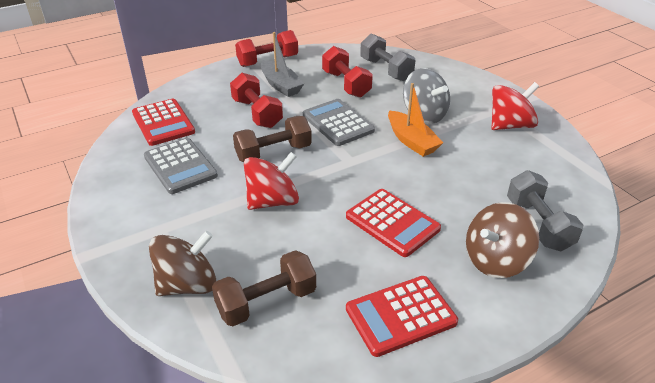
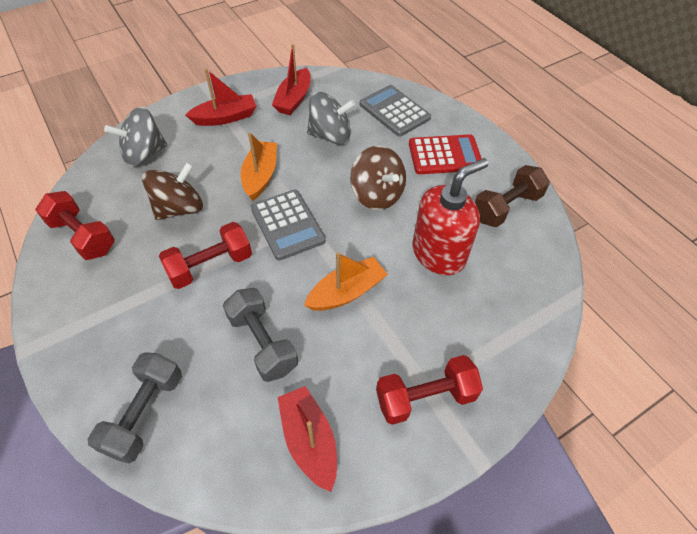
brown dumbbell: [212,250,316,326] [233,116,312,162] = 2 -> [475,165,550,227] = 1
grey boat: [261,32,304,97] = 1 -> none = 0
grey spinning top: [403,68,450,124] = 1 -> [104,107,167,167] [307,92,355,145] = 2
orange boat: [388,83,443,157] = 1 -> [241,132,277,201] [304,252,388,311] = 2
red boat: none = 0 -> [186,68,257,126] [272,44,310,115] [277,386,337,492] = 3
red calculator: [132,99,195,146] [346,189,441,257] [346,276,458,357] = 3 -> [409,134,482,174] = 1
red soap dispenser: none = 0 -> [412,158,489,275] = 1
red spinning top: [244,152,299,210] [491,82,539,130] = 2 -> none = 0

